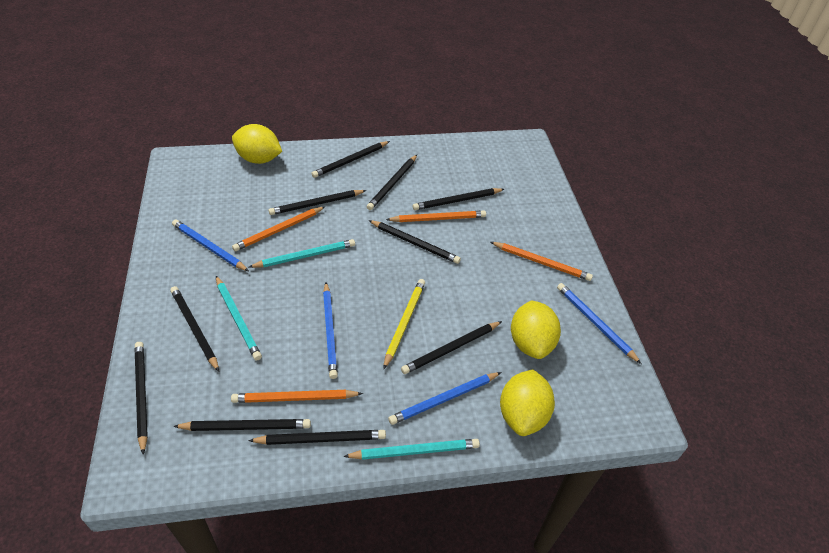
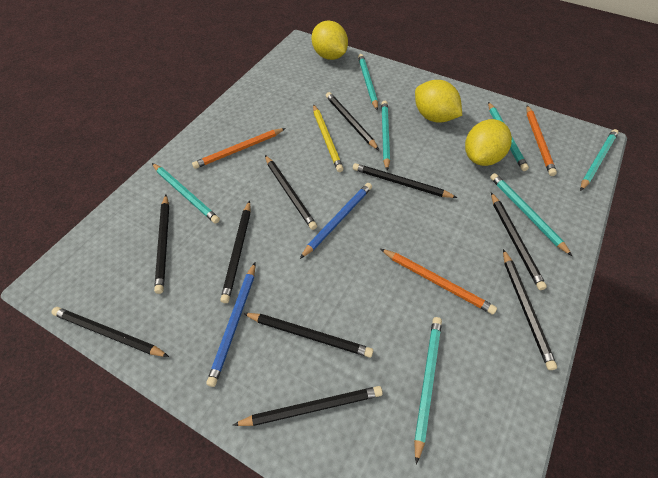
blue pencil: [172,219,249,271] [323,282,338,379] [388,372,501,425] [557,283,641,364] = 4 -> [206,263,255,387] [300,183,372,259] = 2
orange pencil: [231,390,363,403] [232,206,325,251] [386,210,486,222] [491,242,593,281] = 4 -> [192,128,286,169] [381,249,497,314] [526,105,557,176] = 3
turquoise pencil: [216,276,262,361] [249,239,355,268] [343,439,480,460] = 3 -> [152,163,220,224] [358,54,378,111] [381,101,390,170] [414,317,442,465] [488,102,529,171] [490,173,572,256] [580,129,619,191] = 7

